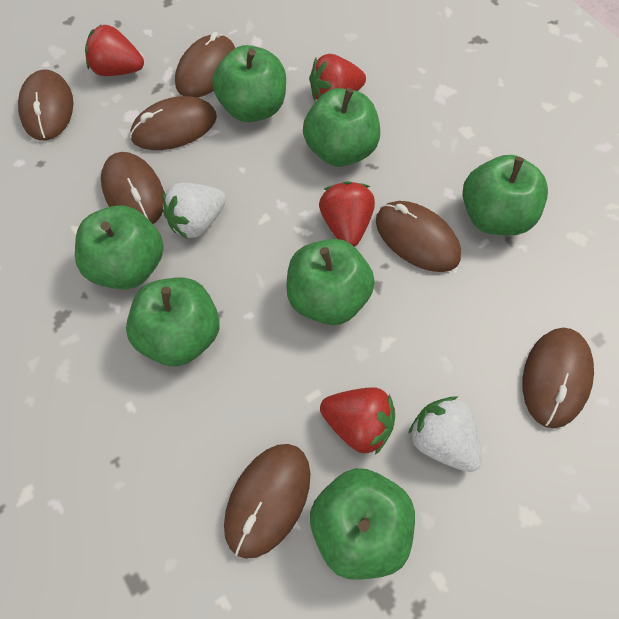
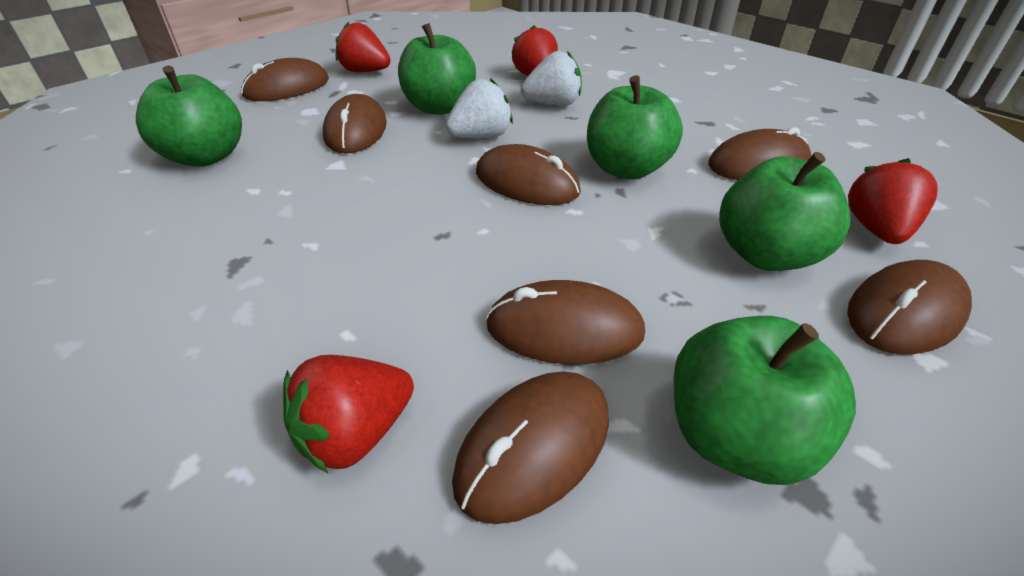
green apple: [75,206,164,289] [126,277,220,367] [212,45,286,122] [286,239,375,325] [303,88,380,167] [310,468,415,580] [462,155,548,236] = 7 -> [136,66,242,167] [398,23,476,114] [587,75,683,179] [673,316,856,485] [719,152,850,271] = 5

